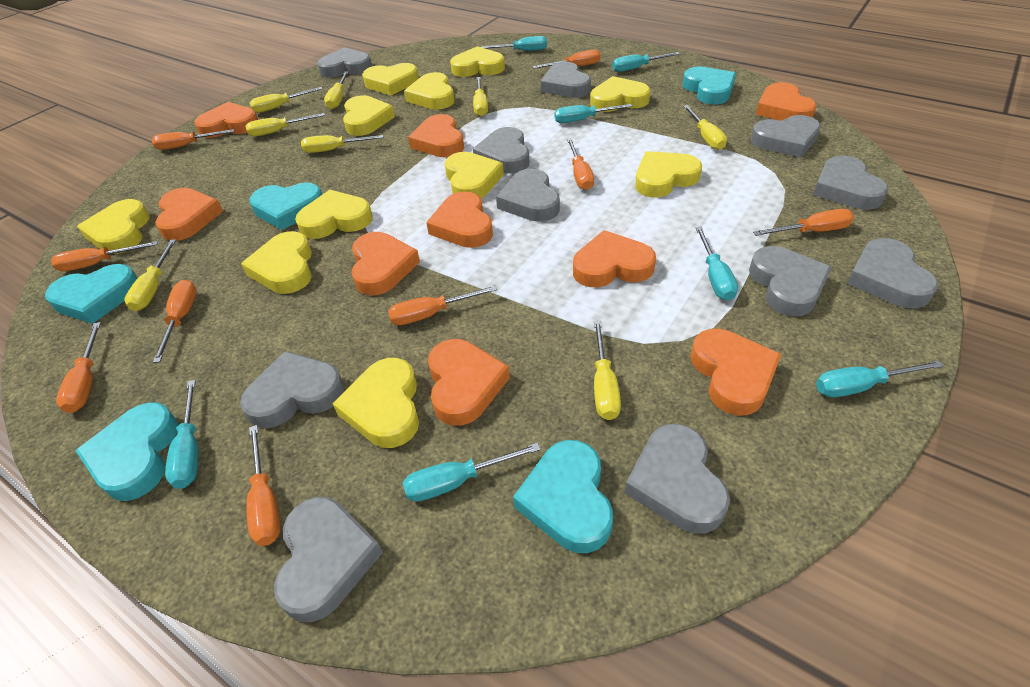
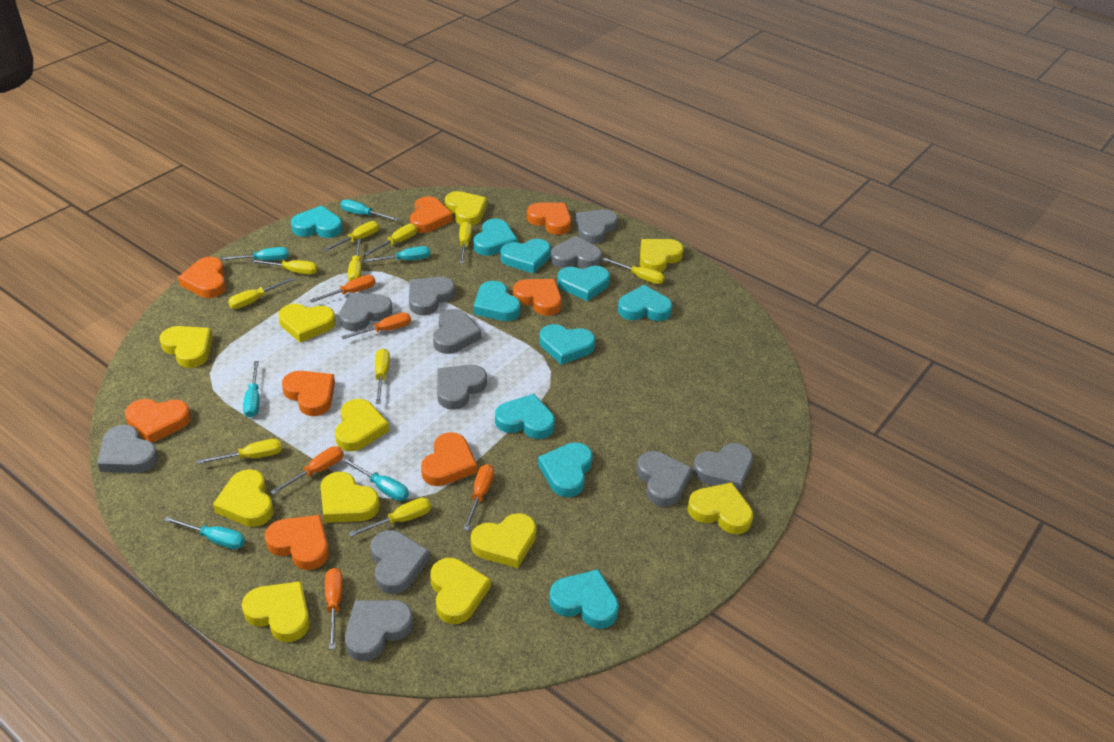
orange heart: [155,188,223,241] [194,102,258,138] [351,232,420,295] [408,114,464,157] [426,191,493,248] [428,339,510,426] [573,230,656,287] [690,329,781,416] [756,82,817,121] = 9 -> [125,399,191,443] [178,257,226,298] [265,515,329,570] [282,371,335,416] [410,196,453,233] [421,432,477,486] [513,279,562,316] [527,203,571,235] = 8
orange screwdriver: [51,241,158,271] [56,322,101,413] [152,129,235,150] [153,280,197,363] [246,425,280,546] [388,285,497,325] [532,49,601,69] [567,138,594,190] [753,209,854,236] = 9 -> [271,446,344,494] [310,275,376,303] [325,568,343,650] [341,313,411,339] [463,464,494,530] = 5
turquoise heart: [45,264,137,324] [75,402,178,501] [249,182,322,230] [513,440,613,553] [682,66,736,105] = 5 -> [291,206,343,238] [473,218,517,256] [473,281,521,321] [495,394,555,439] [500,239,551,274] [538,442,593,497] [539,324,595,365] [549,569,619,629] [557,266,610,301] [618,285,673,321] = 10
turquoise screwdriver: [165,380,199,489] [403,443,541,502] [481,36,547,51] [554,104,633,123] [612,52,679,72] [695,227,738,301] [816,360,944,397] = 7 -> [164,517,245,549] [220,247,289,261] [243,361,259,418] [341,199,398,221] [341,458,409,501] [364,246,430,262] = 6
yellow screwdriver: [124,239,176,311] [246,113,325,137] [249,87,323,113] [301,135,383,153] [324,71,349,109] [473,77,488,117] [594,320,621,420] [683,105,727,150] = 8 -> [197,439,282,464] [228,278,294,309] [250,259,318,274] [323,221,379,252] [348,239,362,281] [349,498,431,537] [364,224,417,255] [375,348,390,404] [459,221,472,264] [602,258,665,284] = 10

